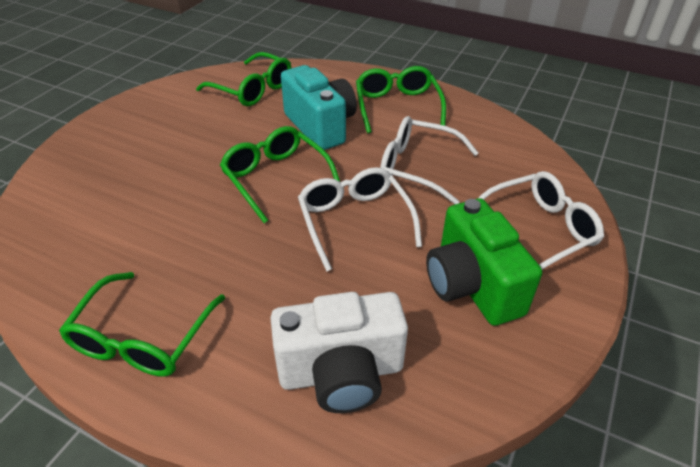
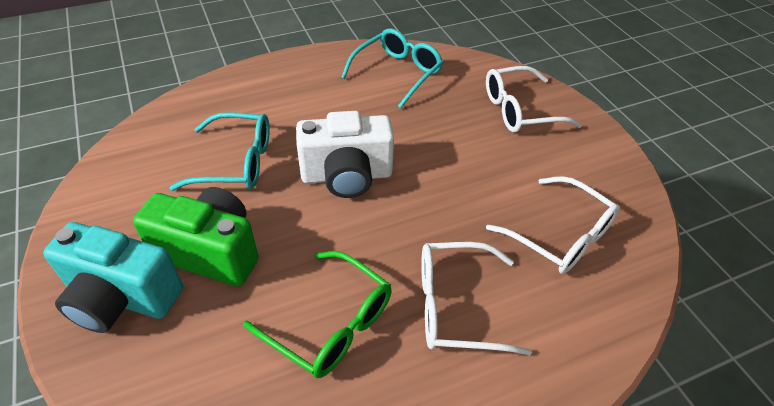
green glasses: [59,272,225,377] [196,52,291,106] [220,126,340,223] [356,66,446,133] = 4 -> [243,251,392,378] = 1
turquoise glasses: none = 0 -> [169,112,270,191] [341,28,443,109] = 2

